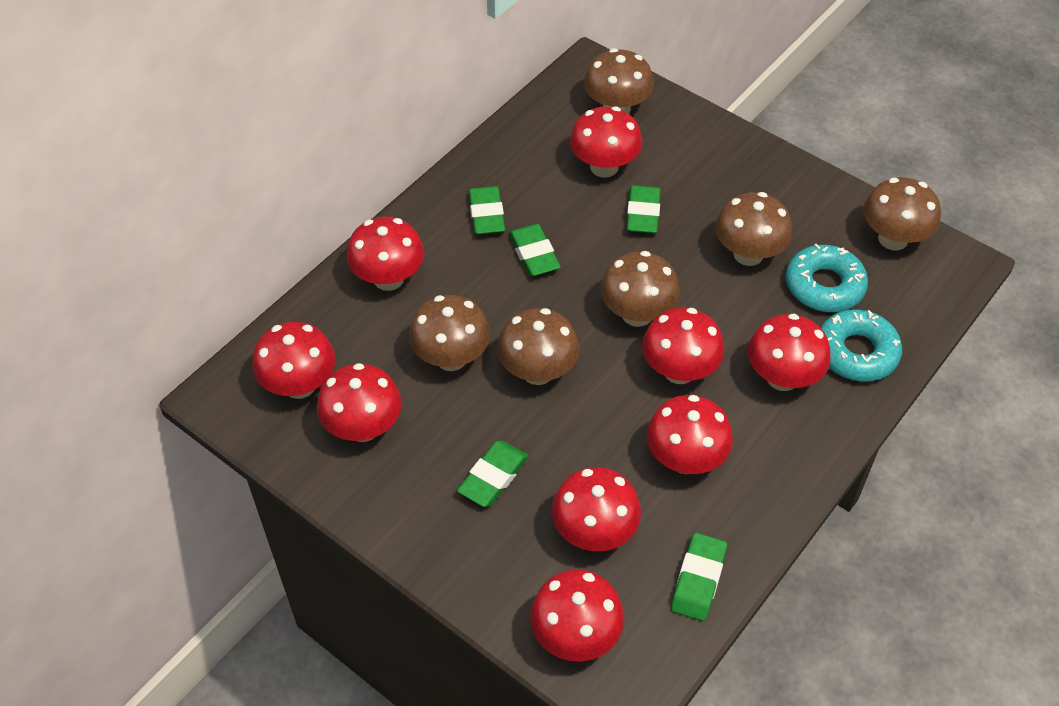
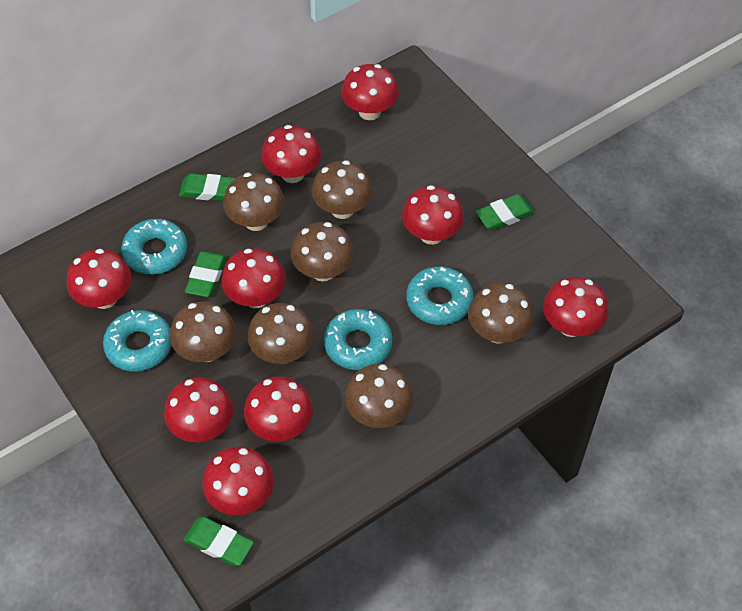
brown mushroom: [409,295,490,371] [497,308,579,385] [584,48,654,114] [600,251,680,327] [715,192,792,266] [863,177,941,250] = 6 -> [170,301,236,362] [223,173,285,231] [248,303,314,364] [291,222,354,282] [312,160,373,219] [345,364,413,428] [468,283,534,344] = 7
green eraser: [457,441,529,507] [469,186,505,235] [509,224,561,276] [627,185,661,234] [671,533,727,621] = 5 -> [179,174,236,201] [184,517,254,566] [185,251,226,297] [476,194,535,231] = 4
turquoise donut: [786,244,868,312] [820,309,902,382] = 2 -> [103,310,172,372] [121,219,187,275] [324,309,392,370] [406,266,473,325] = 4

